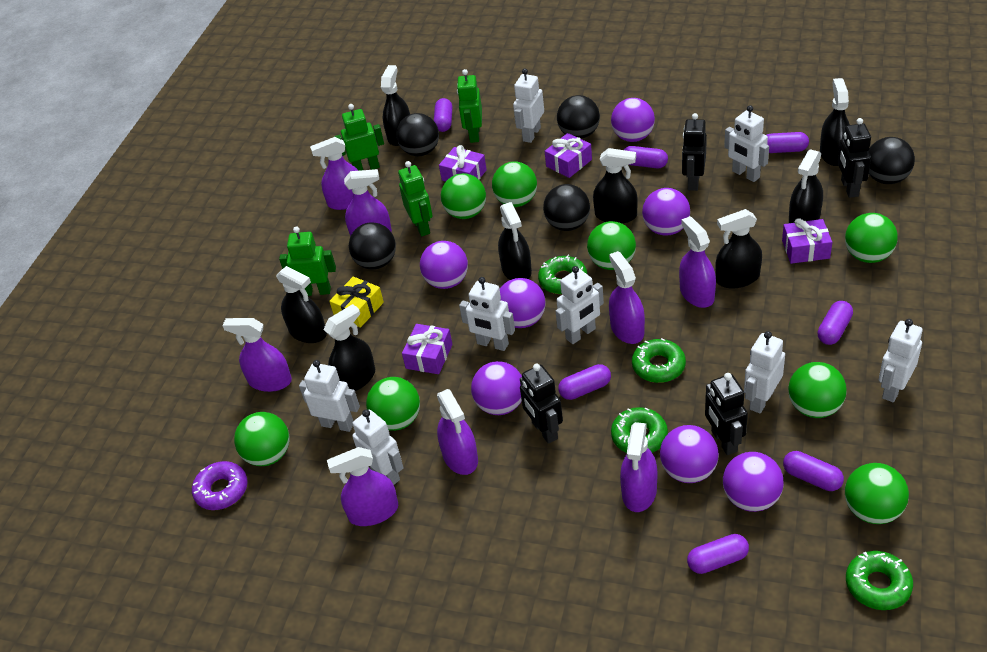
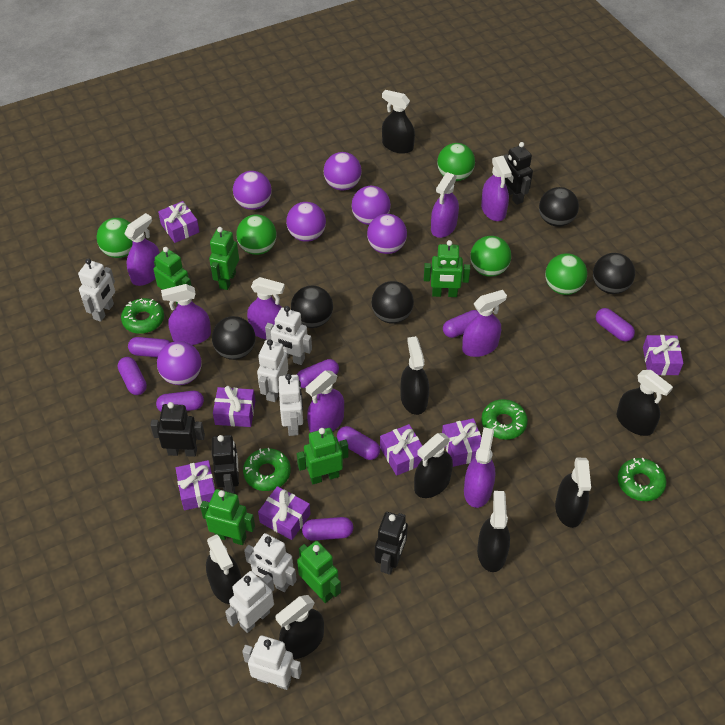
green ball: [234,412,290,466] [366,377,420,431] [441,173,486,219] [492,161,537,207] [587,221,636,270] [788,362,847,418] [845,213,898,263] [845,463,909,524] = 8 -> [96,218,133,258] [236,215,277,255] [437,143,475,181] [470,236,511,277] [545,253,587,295] = 5
green robot: [279,226,336,296] [334,104,384,171] [398,161,433,237] [457,69,482,143] = 4 -> [153,247,192,305] [200,489,255,545] [209,227,239,290] [297,428,349,484] [297,541,341,603] [424,240,470,297] = 6
purple ball: [420,241,468,289] [471,361,522,415] [500,278,546,328] [611,98,655,142] [642,188,690,236] [660,425,719,483] [723,452,784,512] = 7 -> [157,341,202,385] [233,171,272,210] [286,202,326,242] [324,152,362,191] [351,186,391,225] [367,214,407,254] = 6
purple capsule: [434,98,452,132] [558,364,611,400] [624,146,668,168] [687,534,749,574] [767,132,809,153] [783,451,844,491] [817,301,853,345] = 7 -> [118,357,147,395] [128,337,171,357] [156,391,204,412] [297,359,339,388] [302,517,353,541] [337,426,380,460] [443,310,479,338] [596,308,635,342] = 8
purple donut: [192,461,248,510] = 1 -> none = 0
purple gift: [402,324,453,374] [439,145,487,182] [545,133,592,178] [782,218,832,264] = 4 -> [158,201,199,243] [176,460,215,510] [213,386,255,427] [258,486,311,540] [380,424,422,476] [442,418,481,467] [643,335,683,375] = 7
white robot: [299,360,360,432] [352,409,404,485] [459,277,515,351] [513,69,544,143] [556,266,604,344] [724,105,769,182] [744,331,785,413] [879,319,923,402] = 8 -> [78,258,115,322] [225,571,274,633] [242,635,302,690] [244,533,297,592] [257,339,288,402] [265,306,312,365] [279,374,303,436] = 7
yellow gift: [329,276,384,328] = 1 -> none = 0

